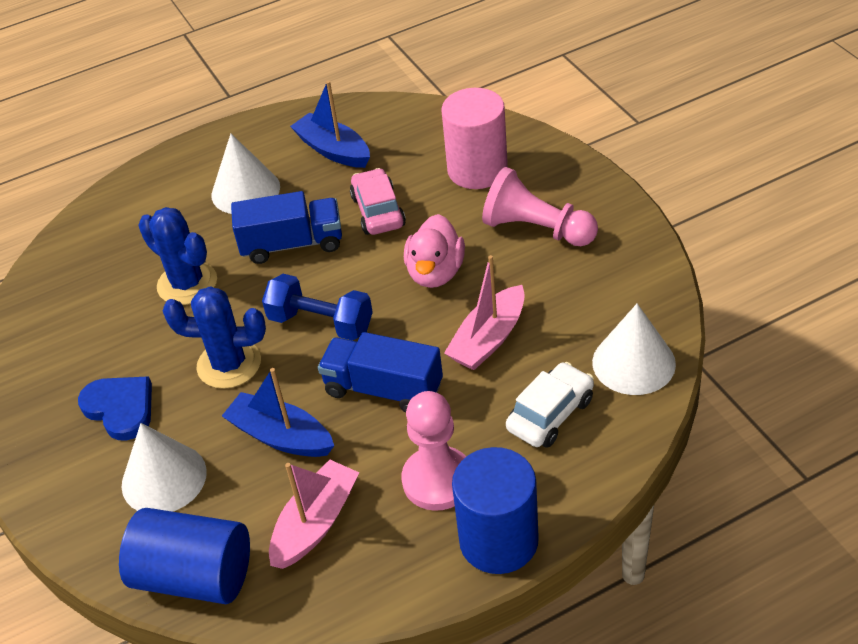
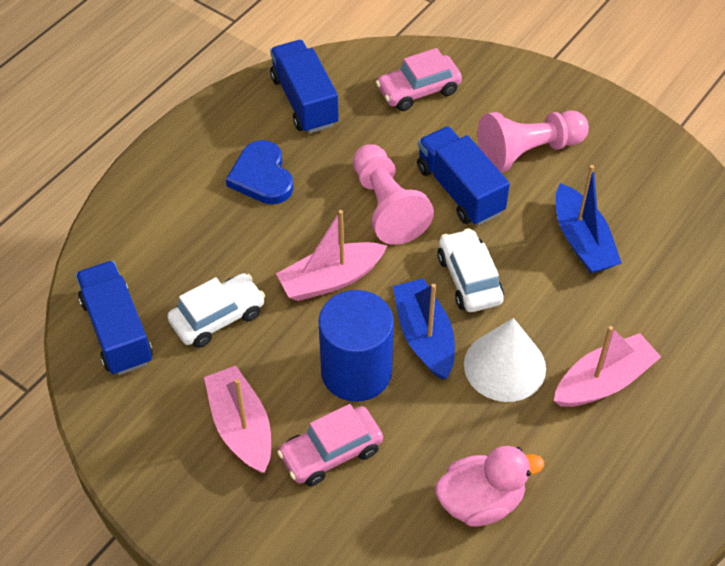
blue cactus: [138,207,217,305] [163,286,266,389] = 2 -> none = 0
blue cylinder: [119,508,250,604] [452,447,539,574] = 2 -> [318,290,394,402] = 1
blue dumbbell: [262,274,373,341] = 1 -> none = 0
blue truck: [231,191,342,264] [318,332,443,413] = 2 -> [76,261,153,375] [270,40,339,133] [417,126,510,226] = 3
pink boat: [269,460,359,569] [444,255,525,370] = 2 -> [204,366,271,473] [276,210,387,301] [554,326,661,407] = 3
pink car: [350,168,406,235] = 1 -> [277,404,383,486] [376,48,462,111] = 2
pink cylinder: [441,88,508,189] = 1 -> none = 0
white car: [506,362,594,448] = 1 -> [167,273,265,348] [437,228,504,312] = 2
white cone: [122,423,207,512] [211,134,280,214] [592,304,676,395] = 3 -> [464,318,546,402] = 1

